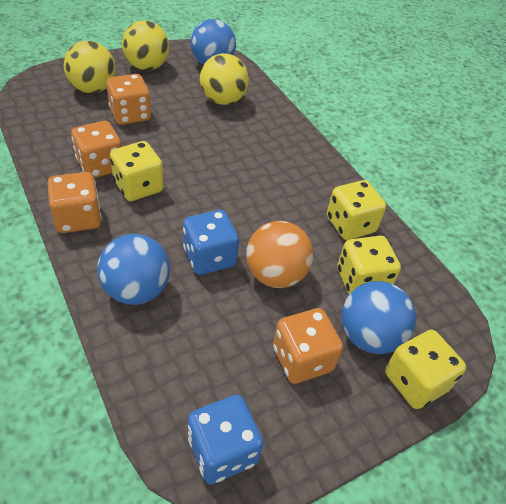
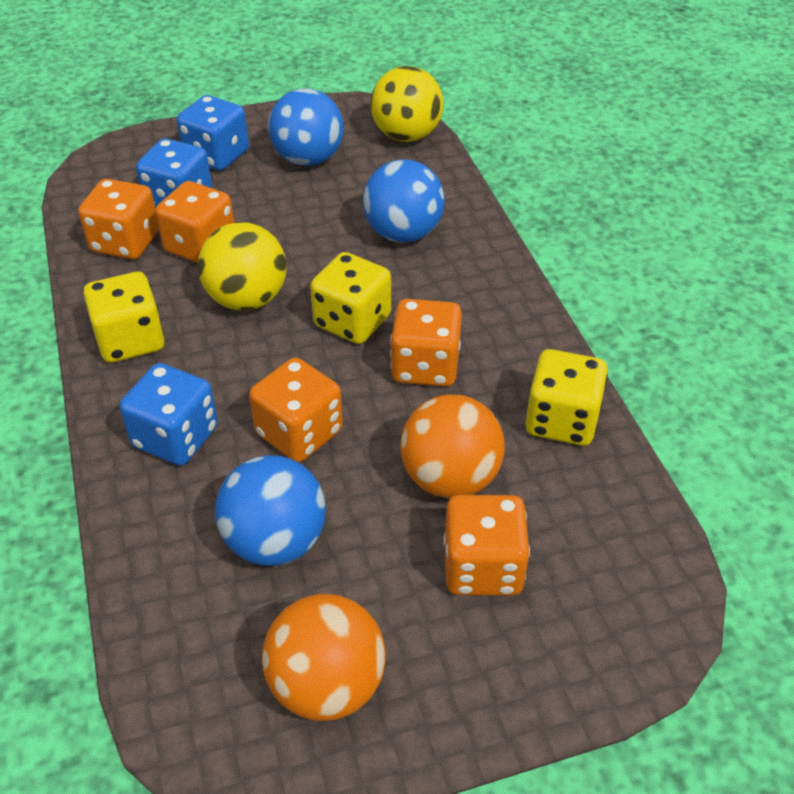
blue dice: [183,210,239,275] [188,395,264,484] = 2 -> [120,363,218,465] [136,139,212,208] [177,95,249,171] = 3
orange ball: [246,221,313,288] = 1 -> [262,594,385,721] [400,395,505,499] = 2
orange dice: [47,172,102,233] [71,121,122,178] [106,74,151,125] [273,308,343,384] = 4 -> [78,179,159,259] [155,181,234,263] [249,358,343,462] [390,299,462,387] [444,495,530,596] = 5
yellow ball: [63,41,116,93] [122,20,169,70] [200,53,249,105] = 3 -> [198,222,287,311] [370,66,444,142] = 2
yellow dice: [110,141,164,201] [327,180,386,240] [337,236,401,295] [385,330,466,409] = 4 -> [83,272,165,363] [310,252,391,344] [525,349,608,446] = 3

